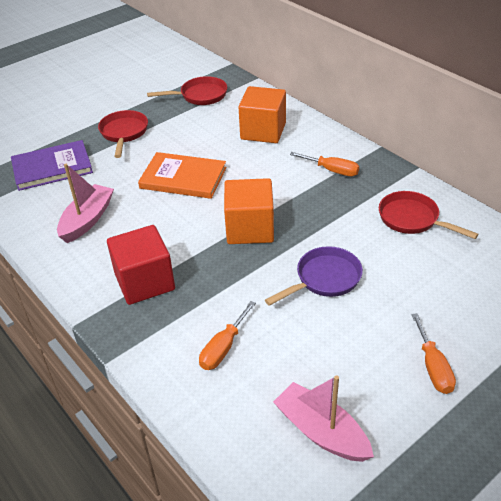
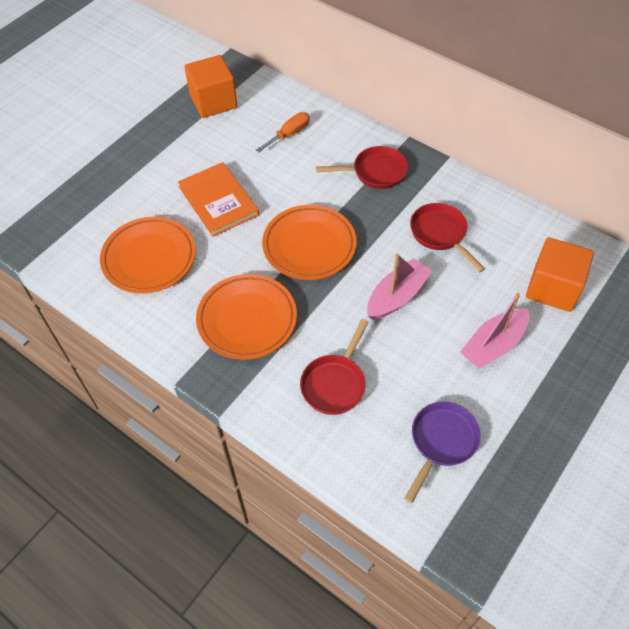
orange plate: none = 0 -> [100,217,196,293] [196,274,297,360] [262,205,357,280] = 3
orange screwdriver: [199,301,256,370] [290,152,359,176] [411,313,456,394] = 3 -> [256,112,310,152] = 1
purple book: [11,140,93,191] = 1 -> none = 0
red cube: [107,225,175,305] = 1 -> none = 0

